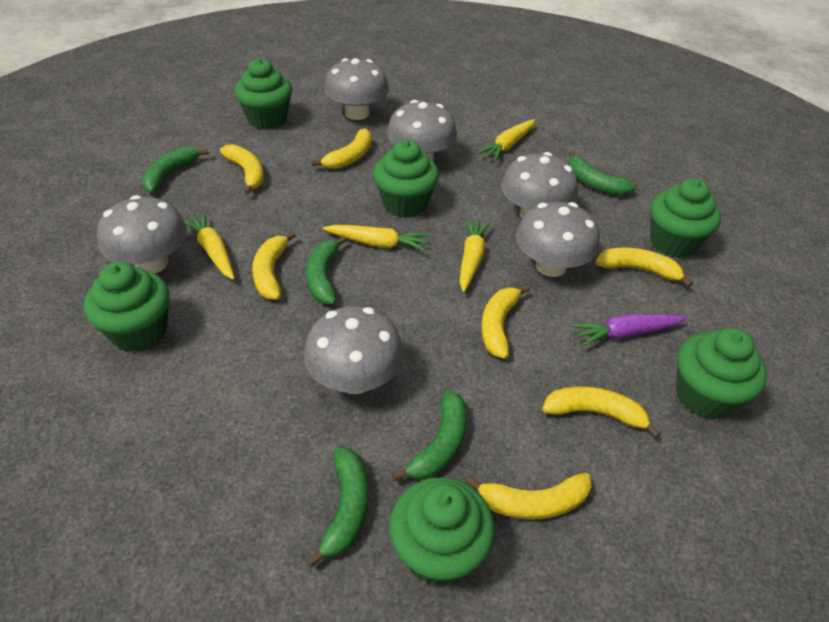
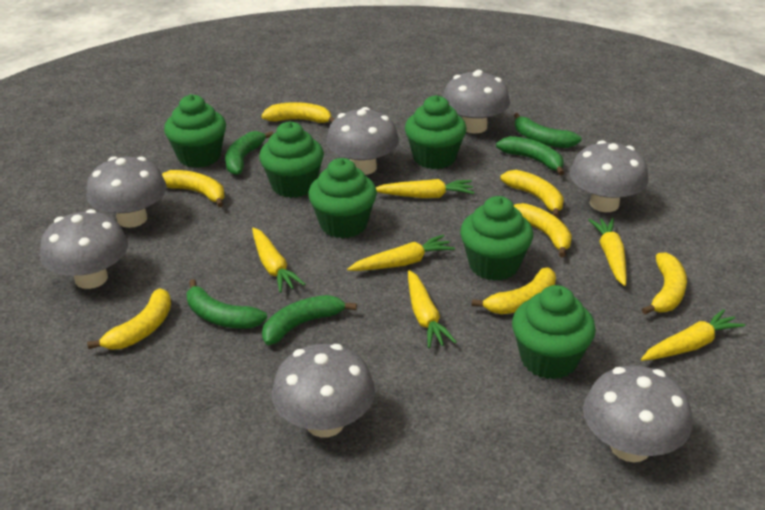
grey mushroom: [97,195,187,274] [304,306,404,394] [324,58,389,120] [387,100,457,162] [501,152,578,219] [516,201,600,277] = 6 -> [40,209,128,289] [86,156,167,228] [272,344,375,437] [326,107,399,175] [443,70,510,134] [570,140,649,212] [583,366,692,462] = 7
purple carrot: [572,314,687,346] = 1 -> none = 0
yellow carrot: [184,212,235,280] [323,225,429,251] [460,218,491,292] [477,119,535,161] = 4 -> [252,227,305,293] [347,235,455,271] [376,179,474,198] [408,270,457,348] [588,218,627,286] [641,309,745,361] = 6

